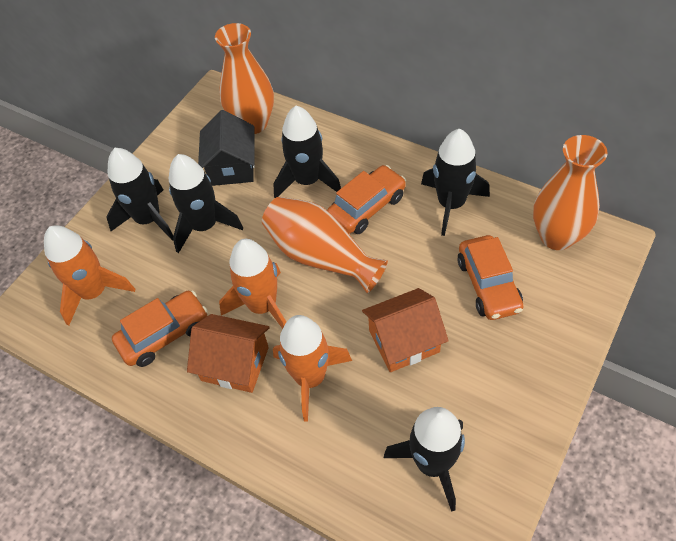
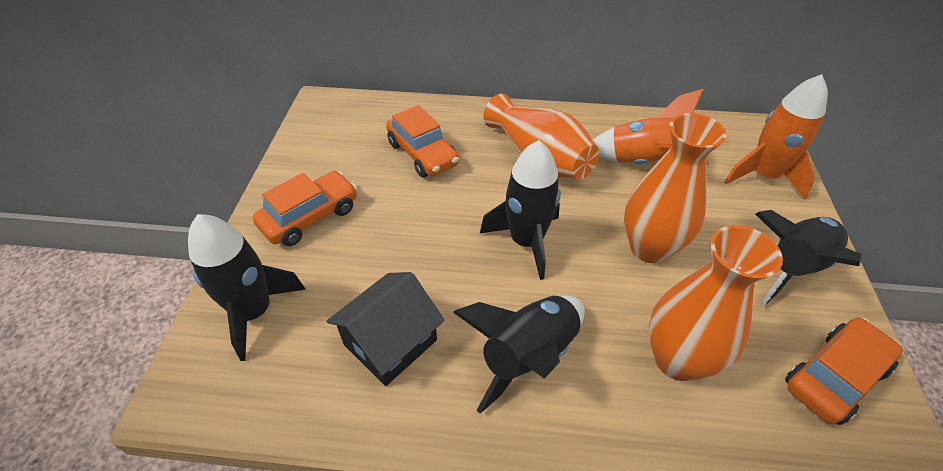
black rocket: [106,148,173,241] [169,154,243,253] [274,106,341,198] [384,407,465,512] [421,129,490,236] = 5 -> [188,214,306,361] [453,296,585,414] [480,140,561,280] [755,210,862,305] = 4
orange house: [187,314,269,393] [362,288,449,372] = 2 -> none = 0
orange rocket: [44,225,135,326] [219,239,286,329] [273,315,352,422] = 3 -> [593,89,709,165] [724,74,828,199] = 2

